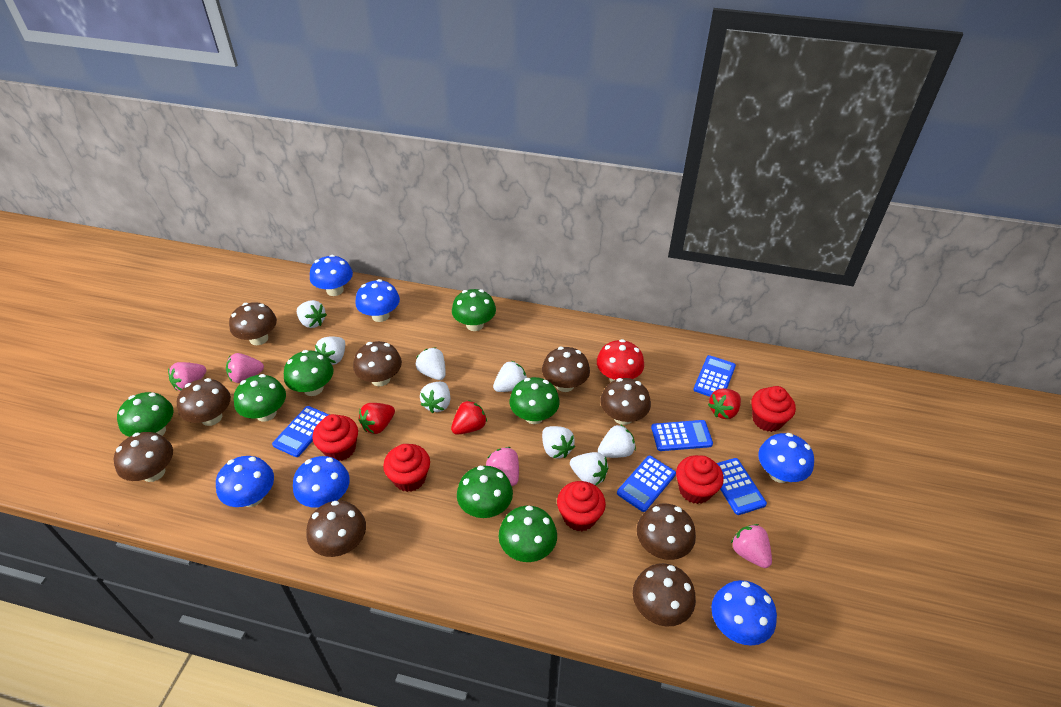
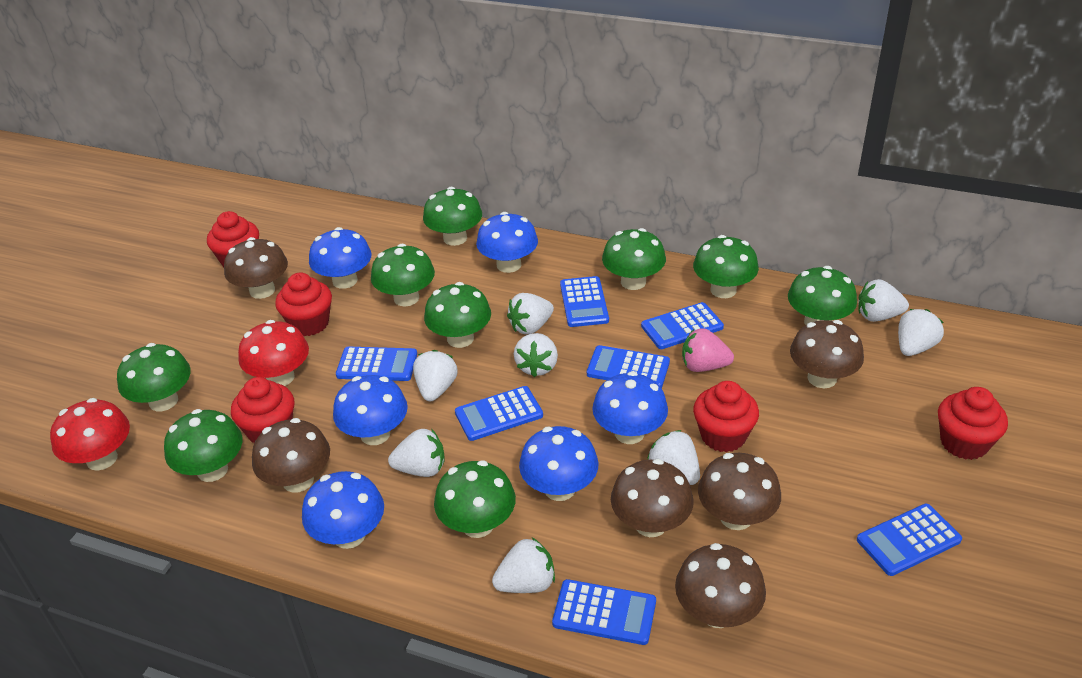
blue calculator: [272,406,329,457] [617,456,676,512] [651,420,713,451] [693,355,736,397] [717,458,767,515] = 5 -> [336,347,417,381] [455,386,543,441] [552,579,656,645] [560,276,609,327] [587,345,670,388] [641,302,724,349] [857,504,962,576] = 7
brown mushroom: [114,432,173,482] [177,378,231,426] [229,302,277,345] [306,501,366,557] [353,341,402,386] [542,347,590,392] [600,378,651,425] [633,563,696,627] [637,503,696,560] = 9 -> [224,237,288,299] [252,418,330,493] [611,459,693,537] [675,543,766,628] [698,453,781,530] [790,320,864,388] = 6
green mushroom: [117,392,174,437] [234,374,286,422] [284,350,333,396] [452,289,496,331] [457,466,513,518] [499,506,557,562] [509,377,560,424] = 7 -> [117,343,191,411] [164,409,243,482] [371,244,435,307] [423,187,482,246] [424,282,491,348] [434,460,516,538] [602,228,666,290] [693,235,759,298] [788,266,857,325] = 9
pink strawberry: [168,362,206,391] [226,353,264,383] [486,447,519,486] [731,524,772,568] = 4 -> [682,328,734,372] = 1
red mushroom: [597,339,644,382] = 1 -> [50,398,130,471] [238,320,309,386] = 2
red strawberry: [359,403,395,434] [451,400,487,435] [708,388,741,419] = 3 -> none = 0

